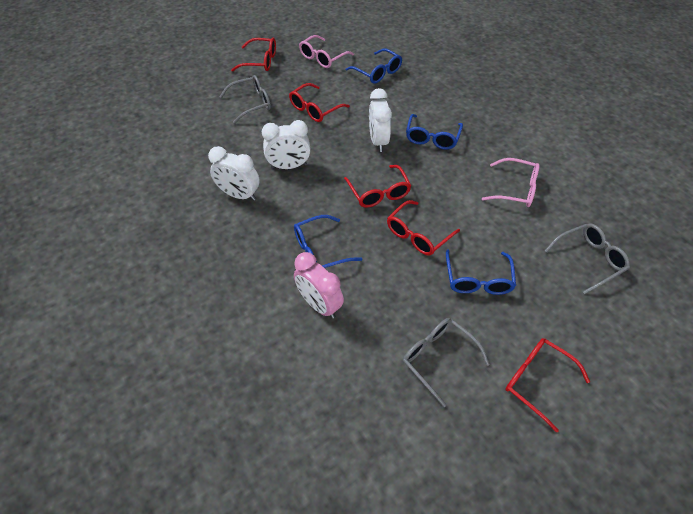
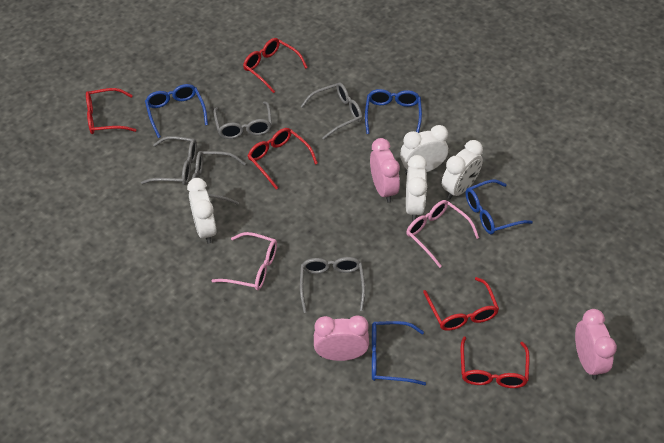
grey glasses: [219,75,271,124] [403,318,490,407] [545,223,630,294] = 3 -> [141,136,197,185] [192,151,246,205] [213,101,272,139] [300,82,363,140] [300,257,365,313] = 5
pink clock: [294,252,344,319] = 1 -> [314,315,369,361] [370,138,400,203] [575,309,617,380] = 3
white clock: [208,146,260,201] [262,120,311,169] [369,88,392,152] = 3 -> [187,178,217,244] [400,125,448,174] [406,155,427,221] [442,140,483,200] = 4

